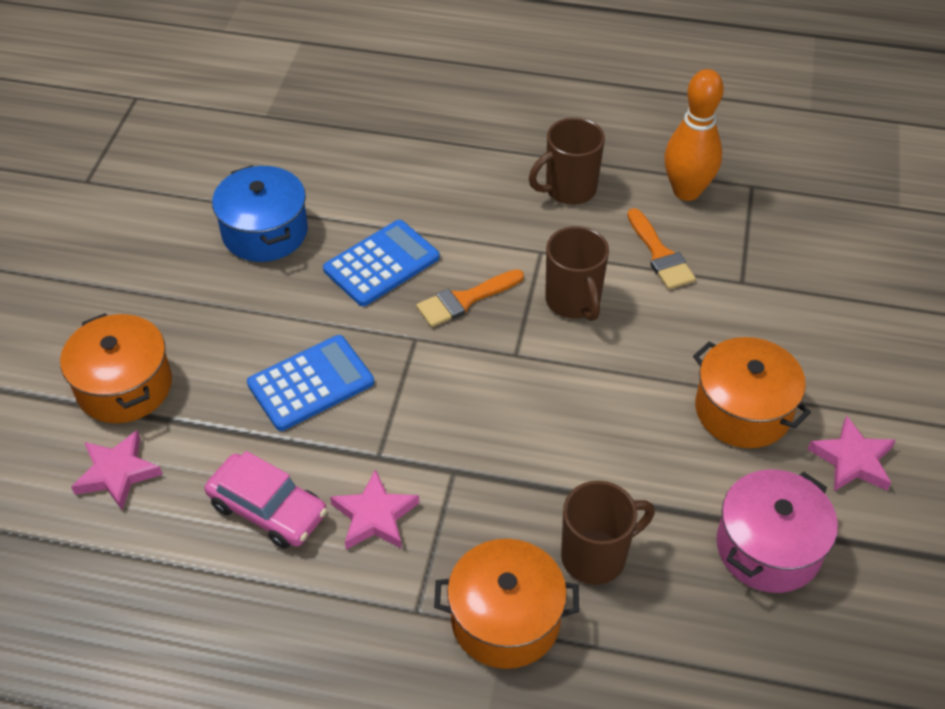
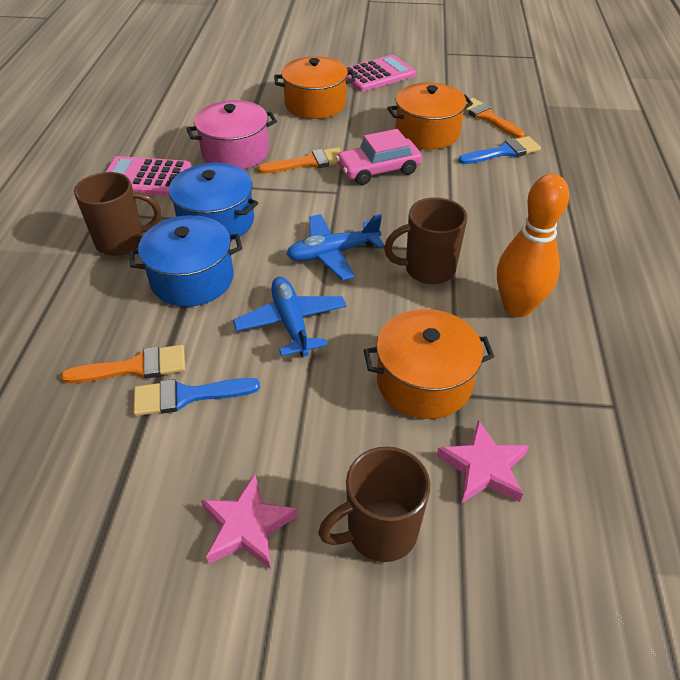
blue brush: none = 0 -> [133,378,260,416] [458,136,541,164] = 2
blue calculator: [247,335,374,431] [323,220,440,306] = 2 -> none = 0
blue plane: none = 0 -> [233,277,346,357] [286,214,384,281] = 2
blue pot: [212,165,308,262] = 1 -> [129,215,242,307] [167,163,258,241] = 2
orange brush: [416,269,524,327] [627,208,696,289] = 2 -> [61,345,185,383] [258,147,342,174] [464,98,525,138] = 3
pink calculator: none = 0 -> [106,156,191,196] [346,55,416,92] = 2
pink star: [71,430,163,510] [330,469,419,550] [807,416,896,491] = 3 -> [201,474,298,569] [437,420,529,504] = 2

